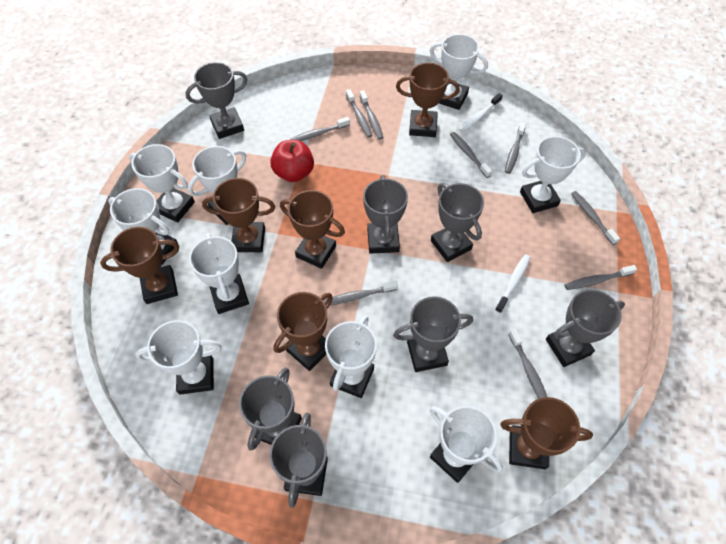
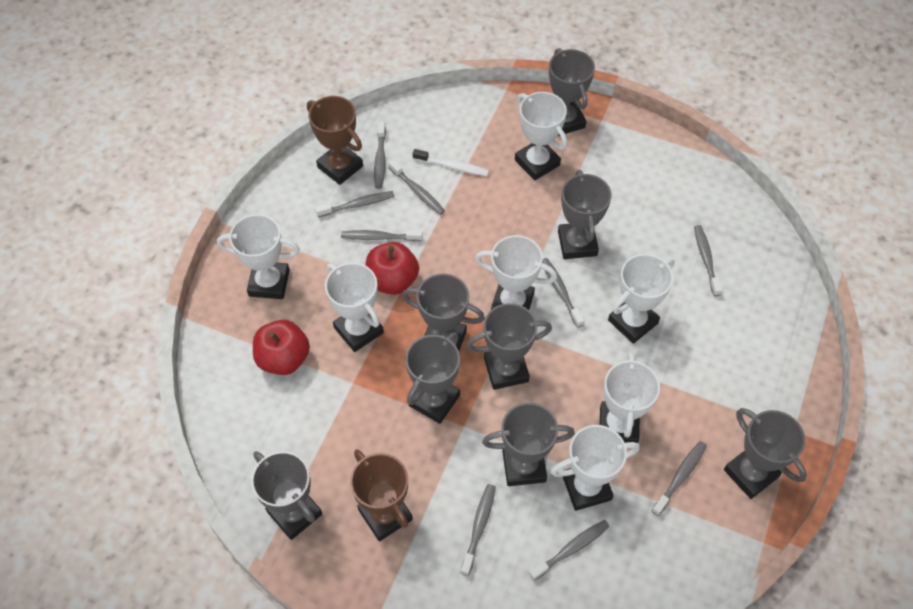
brown trophy: [100,227,179,304] [202,178,275,252] [274,292,333,371] [280,190,345,269] [396,63,460,137] [500,397,593,469] = 6 -> [307,96,363,185] [350,449,413,541] = 2
grey trophy: [185,62,248,139] [239,367,302,451] [269,412,328,508] [363,175,408,254] [393,296,473,372] [431,183,484,262] [546,289,625,367] = 7 -> [251,451,322,540] [402,274,485,351] [405,332,460,424] [466,303,552,390] [482,403,575,486] [549,48,595,136] [558,170,612,259] [724,408,807,499] = 8
red apple: [270,140,314,182] = 1 -> [253,320,310,375] [365,242,419,295] = 2
white toothbrush: [459,93,503,133] [495,254,531,313] = 2 -> [413,149,489,176] = 1
white trophy: [108,188,179,265] [129,144,195,223] [135,320,222,395] [188,146,246,225] [189,233,249,314] [325,315,377,398] [430,34,488,110] [430,406,503,483] [520,136,586,213] = 9 -> [217,214,300,299] [325,262,384,352] [475,235,557,310] [515,92,567,180] [551,425,640,511] [599,352,660,443] [608,254,674,344] = 7

